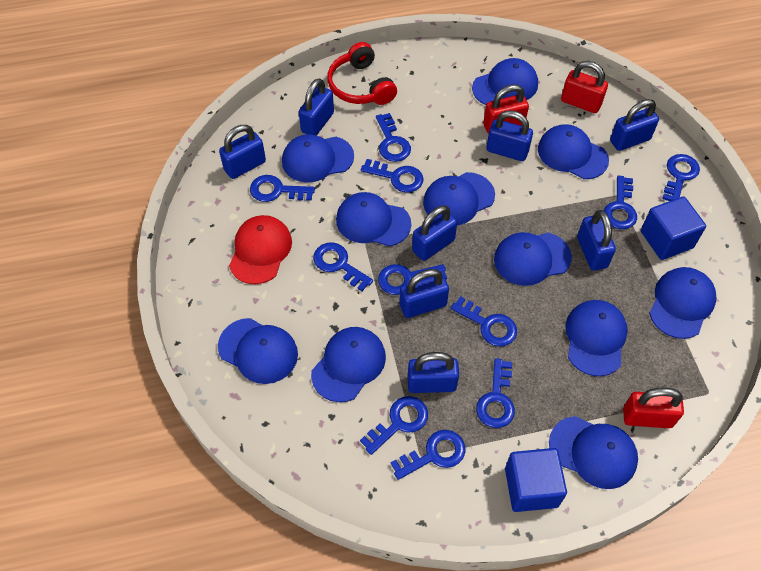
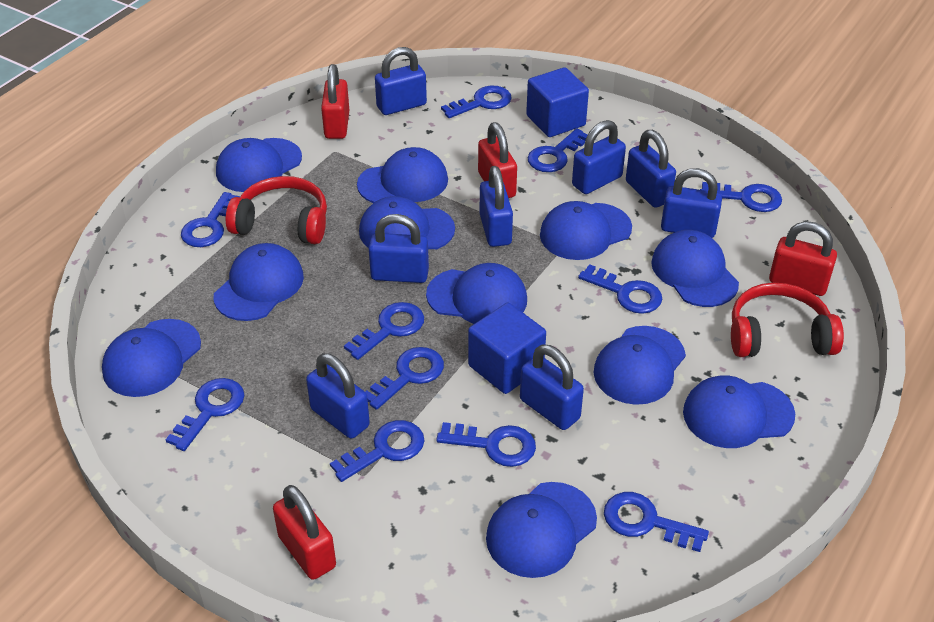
red cap: [229,215,292,284] = 1 -> none = 0
red headphones: [327,42,397,105] = 1 -> [226,176,327,244] [731,283,844,357] = 2
red padlock: [483,84,529,134] [561,61,608,113] [623,388,684,428] = 3 -> [273,485,336,580] [321,64,349,139] [478,122,517,198] [769,221,837,296] = 4

